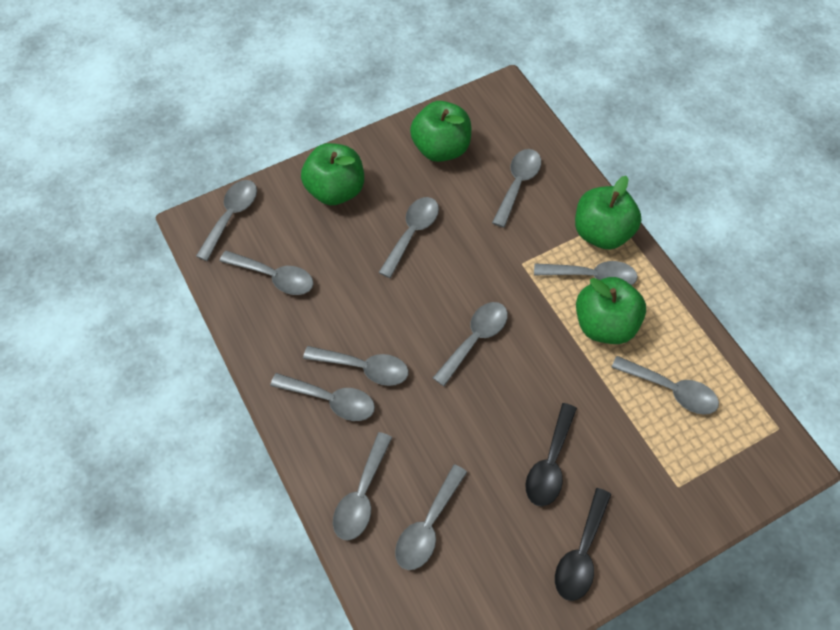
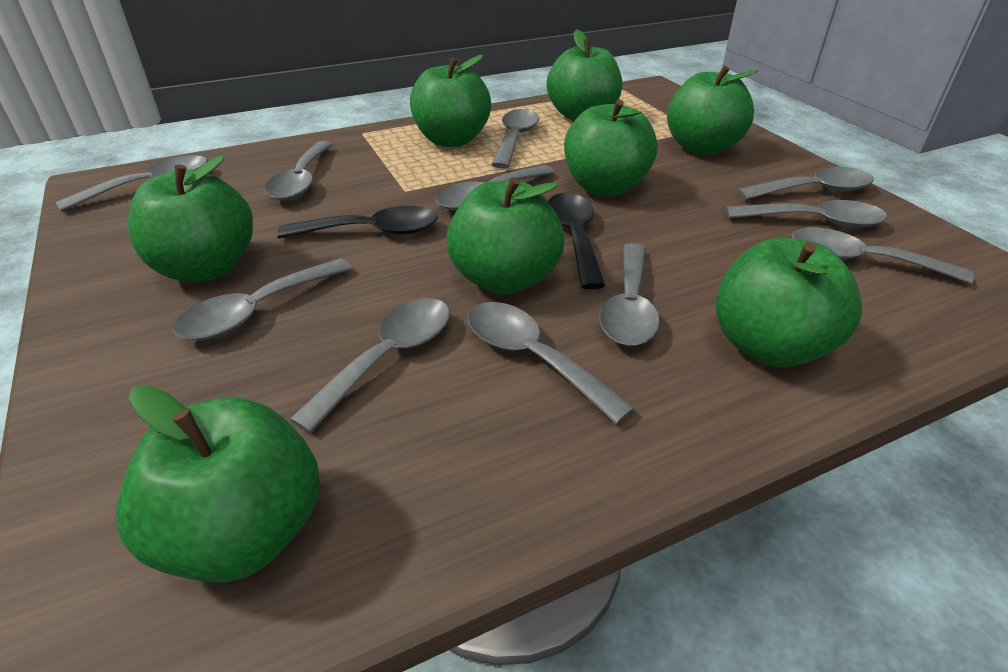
green apple: [301,143,364,205] [410,101,471,162] [575,176,641,250] [576,277,646,344] = 4 -> [116,385,320,583] [128,156,253,282] [410,55,491,147] [446,177,564,295] [547,30,622,121] [564,99,658,197] [667,65,758,155] [716,238,862,367] = 8

